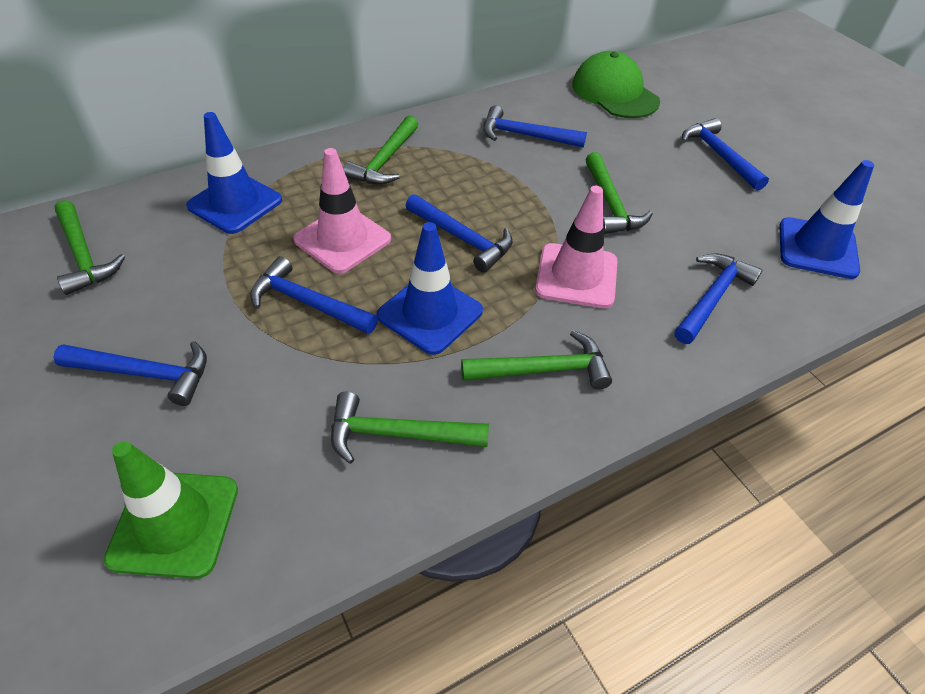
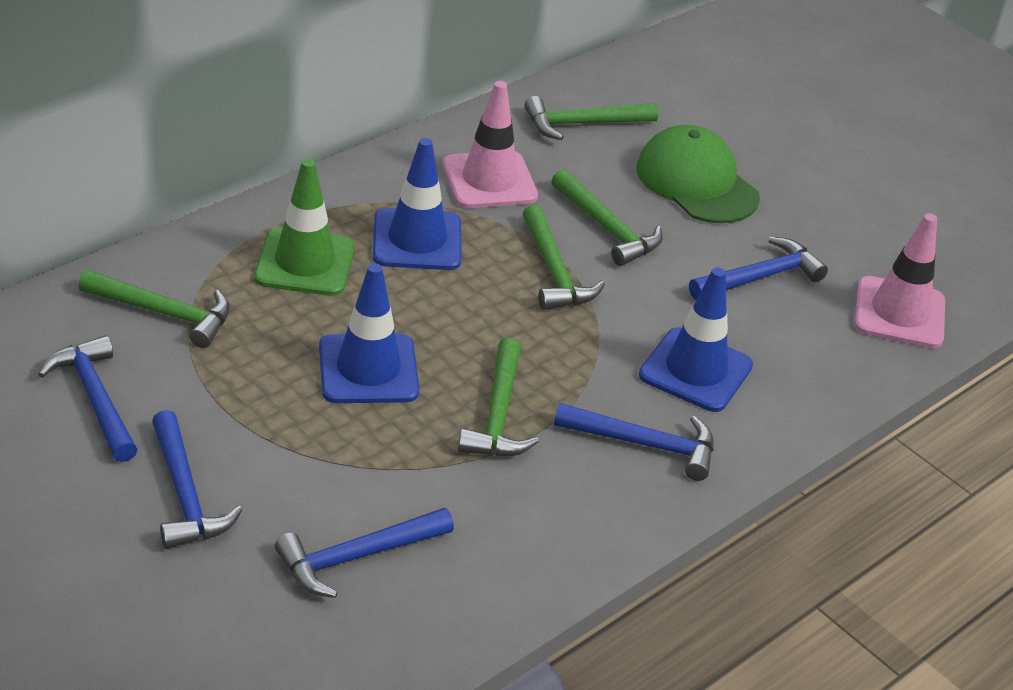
blue hammer: [54,341,207,406] [250,256,378,334] [406,194,513,273] [483,105,587,148] [674,253,763,344] [682,118,769,191] = 6 -> [38,335,138,462] [152,410,243,549] [275,508,454,598] [554,403,714,481] [689,237,828,300] = 5

